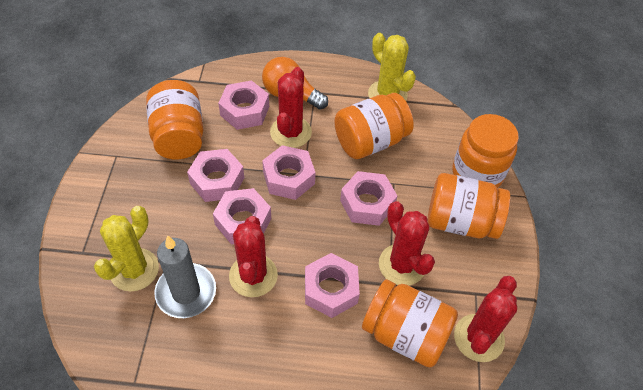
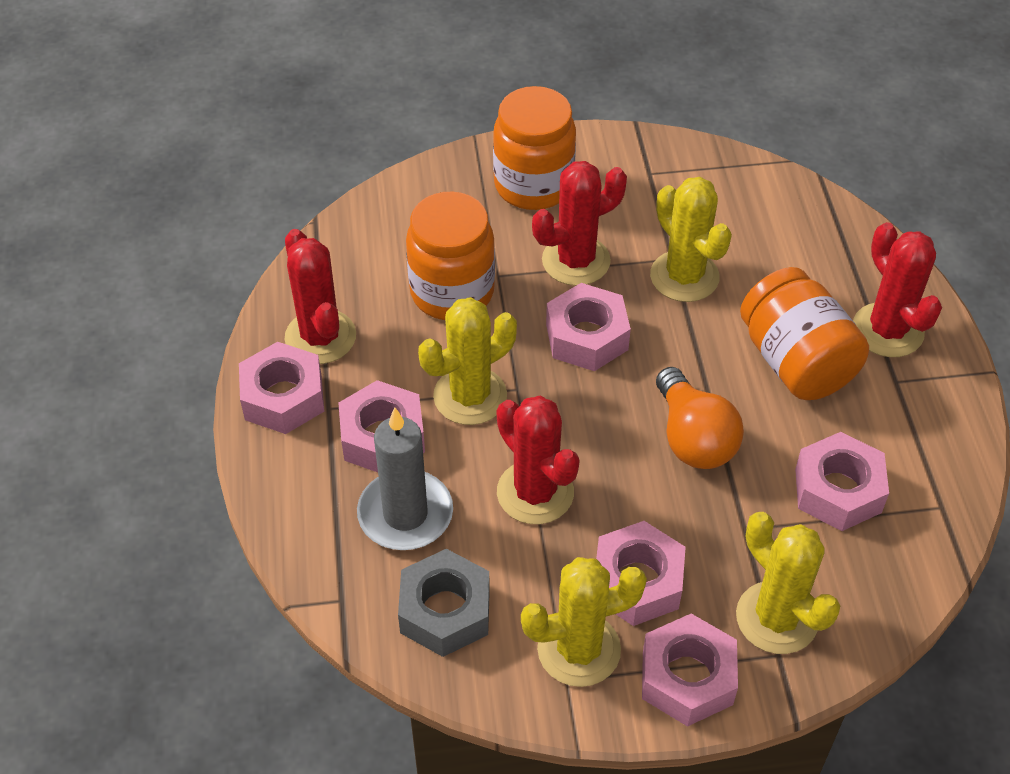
grey nut: none = 0 -> [398,549,490,657] = 1
orange jar: [146,80,204,159] [334,93,414,159] [362,279,458,367] [428,173,510,239] [453,114,519,188] = 5 -> [406,192,495,320] [493,86,576,210] [740,267,869,400] = 3
yellow cactus: [94,206,159,291] [368,33,416,101] = 2 -> [418,297,517,425] [521,557,647,687] [650,177,732,302] [736,512,840,654] = 4

